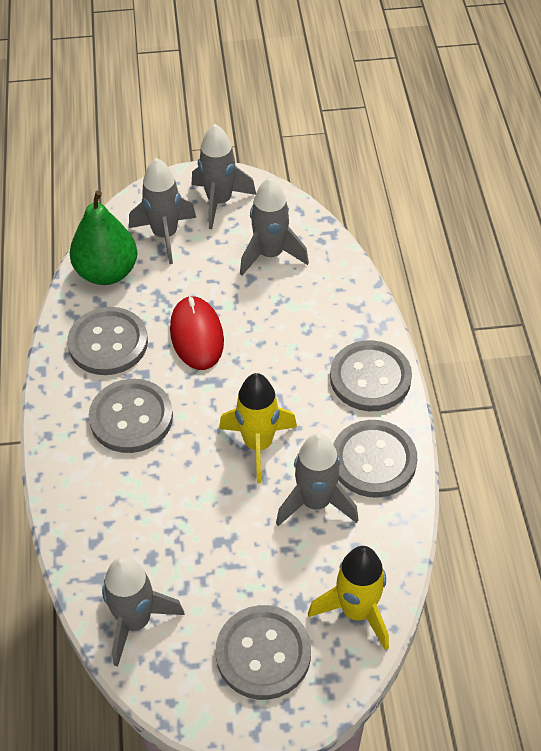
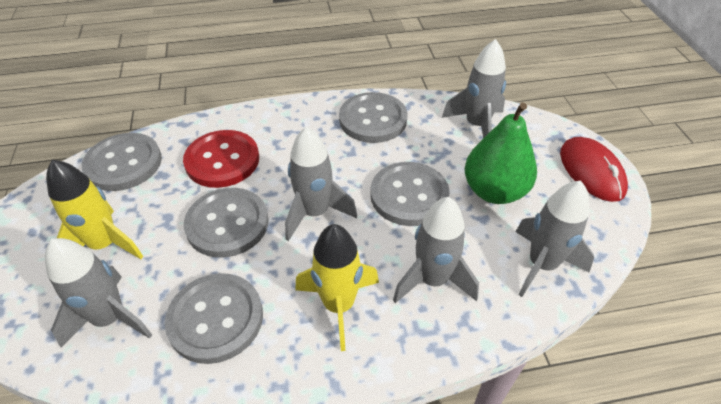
red button: none = 0 -> [183,130,259,188] = 1

